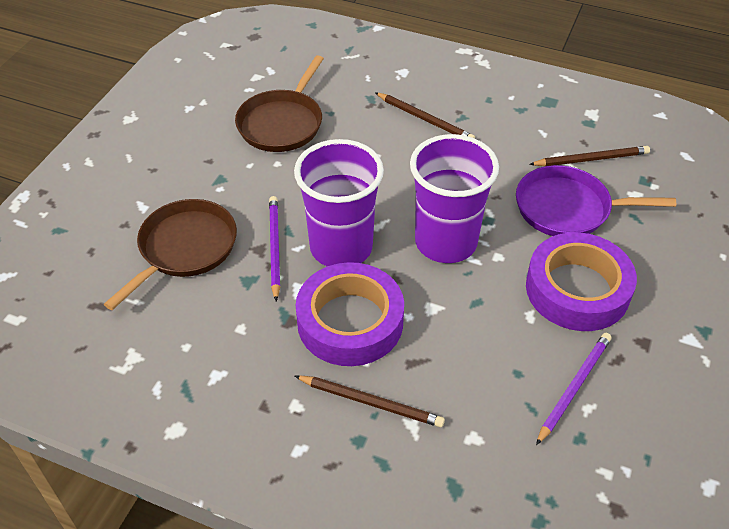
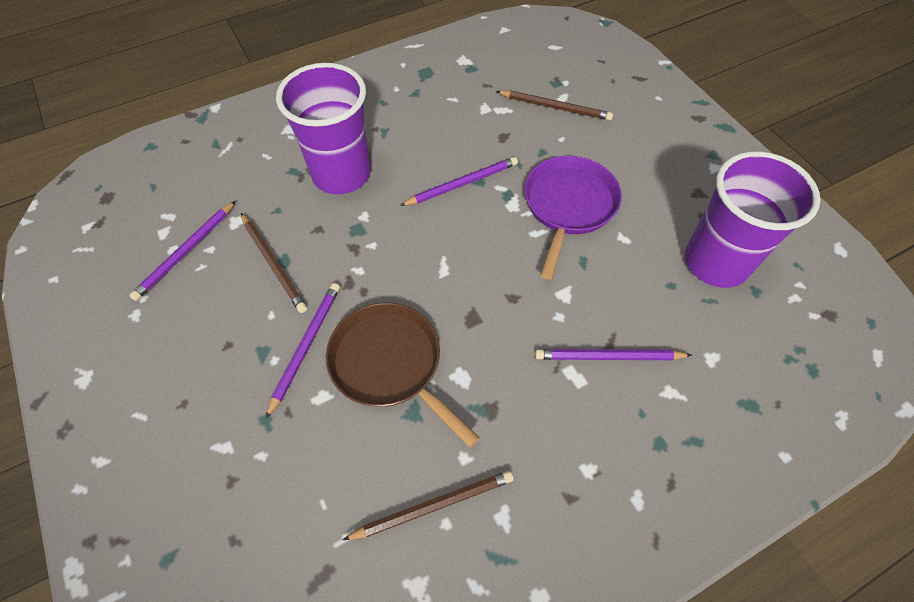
brown pan: [104,199,237,310] [235,55,324,152] = 2 -> [326,303,480,448] = 1
purple pencil: [269,196,280,301] [536,333,612,445] = 2 -> [129,201,235,301] [266,283,340,419] [400,157,518,206] [535,349,692,360] = 4
purple tape: [295,262,404,366] [526,232,637,331] = 2 -> none = 0

